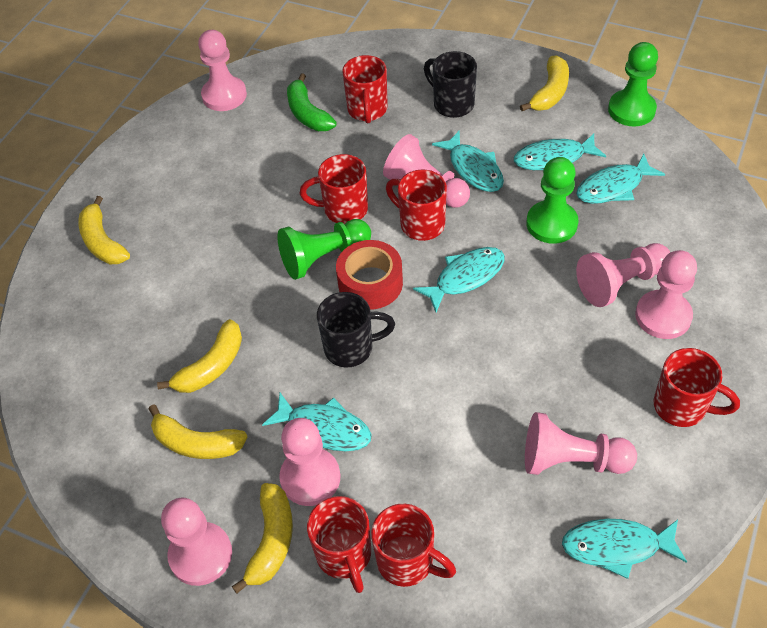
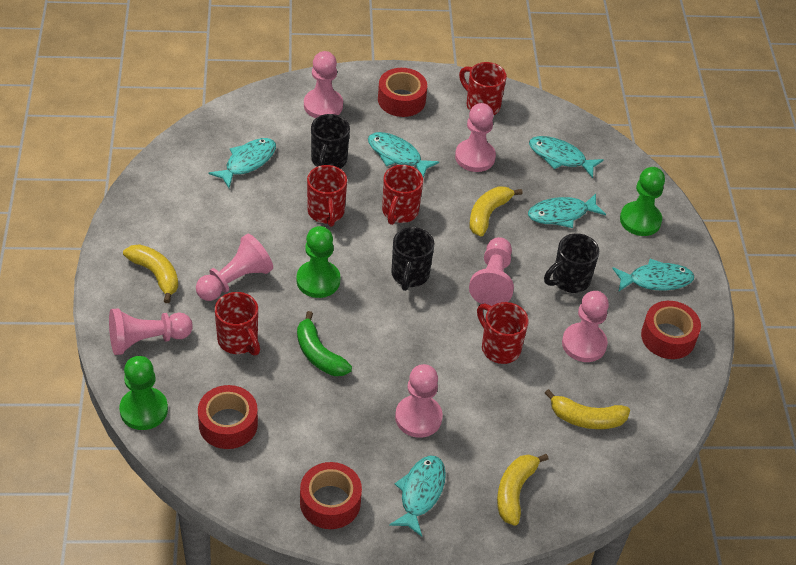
black mug: [317,292,395,367] [424,51,477,118] = 2 -> [311,114,350,168] [391,227,434,291] [544,233,599,293] = 3
red mug: [300,154,368,224] [307,496,371,593] [342,55,388,123] [371,504,456,587] [386,170,447,241] [653,348,740,427] = 6 -> [215,292,260,355] [307,165,347,227] [382,165,423,225] [459,62,507,115] [477,302,529,364] = 5
red tape: [336,240,403,310] = 1 -> [198,385,258,449] [300,462,362,529] [378,68,427,117] [641,301,701,359] = 4
yellow banana: [78,196,130,264] [149,404,247,459] [157,319,242,393] [232,483,293,594] [520,55,569,111] = 5 -> [123,244,178,303] [470,186,523,236] [497,454,549,526] [545,389,630,429] = 4

